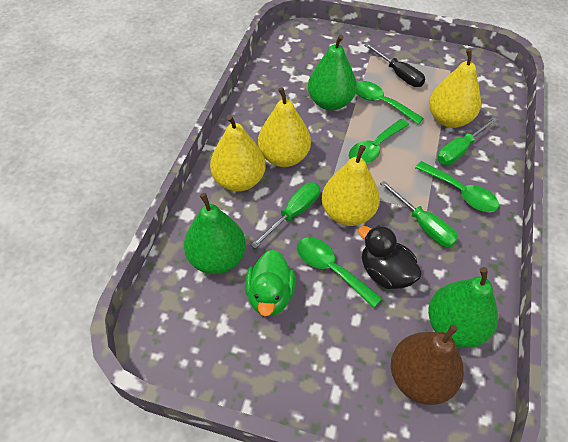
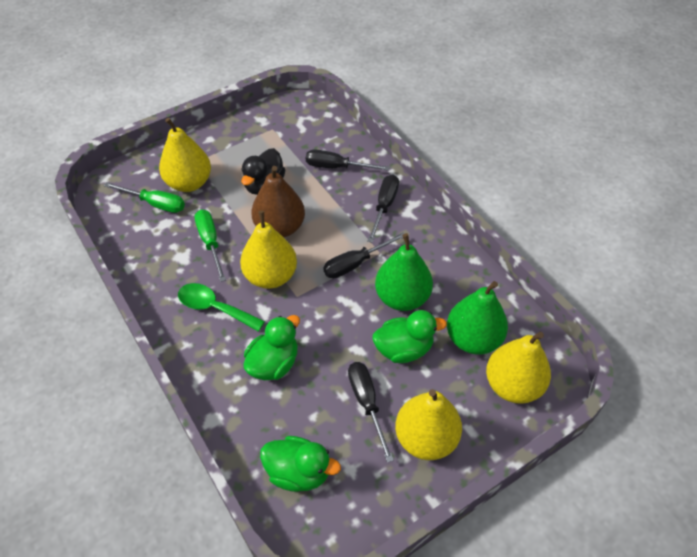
black screwdriver: [364,43,425,87] = 1 -> [306,150,389,171] [323,232,405,278] [348,362,394,463] [367,175,399,243] = 4
green duck: [245,250,295,316] = 1 -> [244,315,300,380] [260,436,341,492] [372,310,447,363] = 3
green pear: [184,193,246,274] [308,35,357,110] [428,267,498,348] = 3 -> [375,233,433,311] [447,281,508,354] = 2
green screwdriver: [251,182,320,249] [380,181,458,248] [437,117,497,165] = 3 -> [104,182,185,213] [195,209,226,282] = 2
green spoon: [297,237,382,308] [349,119,409,164] [356,81,424,124] [415,161,499,212] = 4 -> [178,283,265,332] = 1

